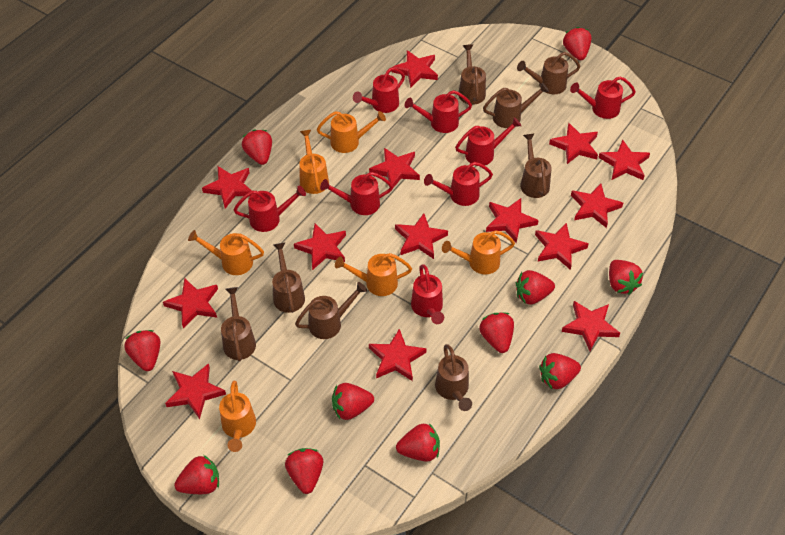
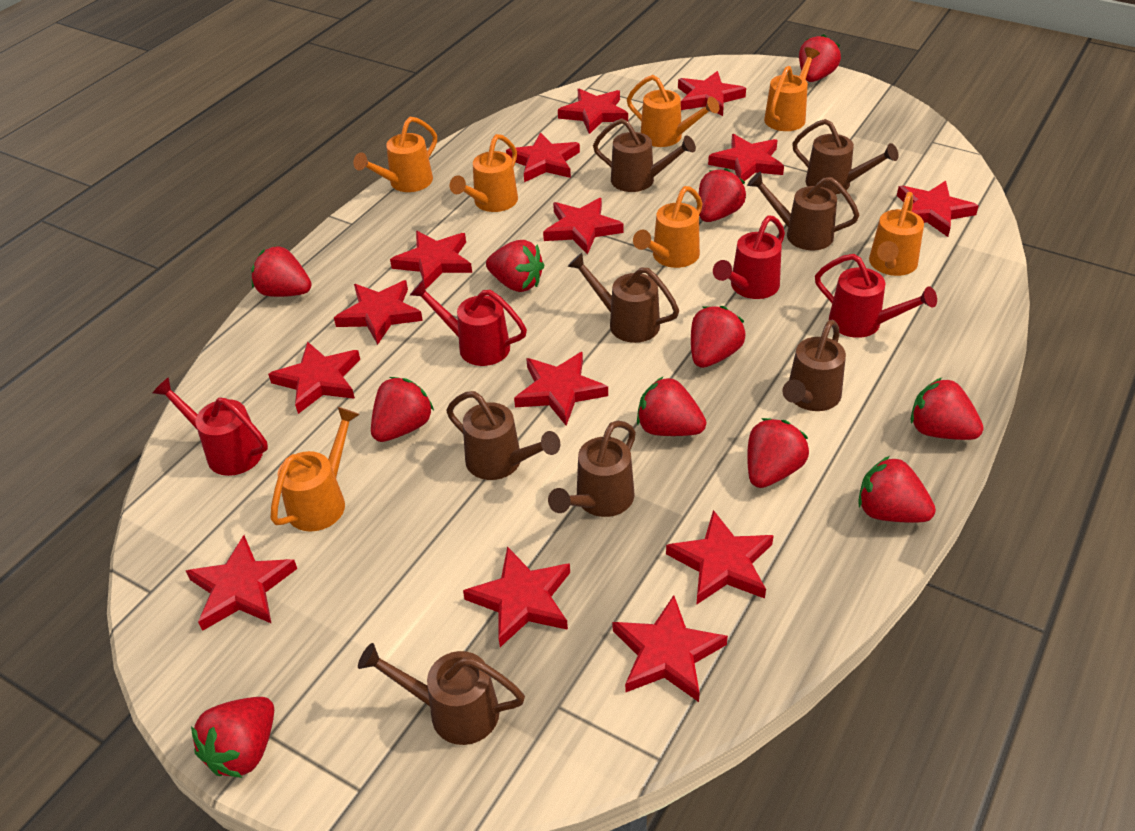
orange watering can: [188,230,264,275] [219,380,256,452] [299,130,329,194] [317,111,386,153] [335,253,412,296] [442,230,515,275] = 6 -> [270,407,360,532] [353,117,437,192] [449,134,518,212] [627,75,719,147] [633,186,703,268] [764,47,820,131] [869,192,924,276] = 7
red watering can: [234,186,306,232] [320,172,393,215] [353,68,405,113] [405,90,472,133] [411,264,444,324] [424,162,493,206] [455,117,521,166] [570,76,636,119] = 8 -> [153,377,268,476] [410,280,527,366] [713,215,785,299] [815,254,937,338] = 4

